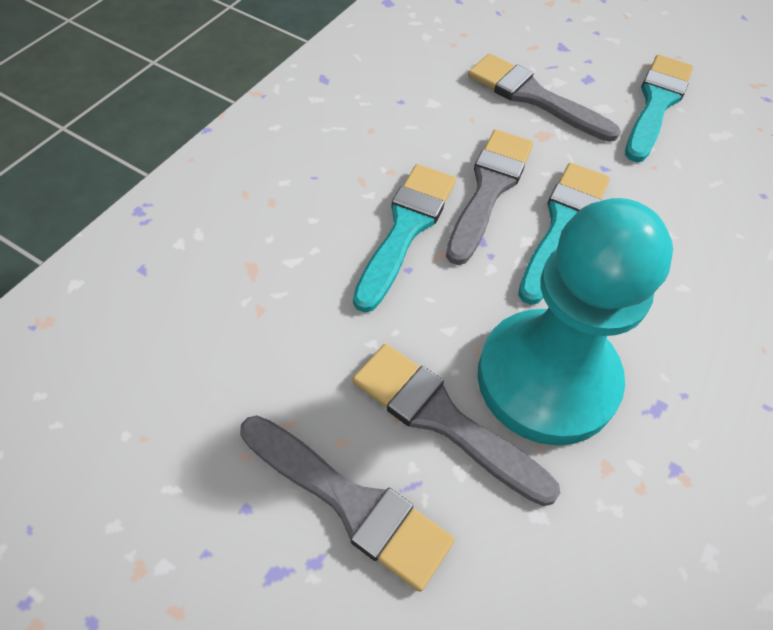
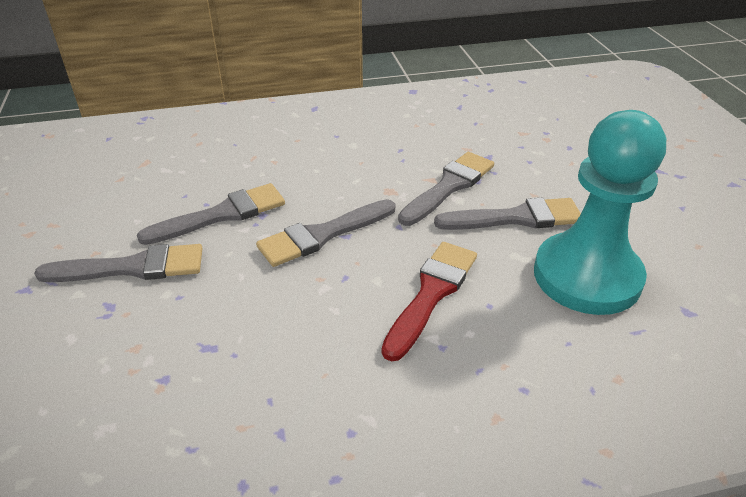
grey brush: [240,415,455,592] [352,344,560,506] [446,129,533,265] [468,54,621,142] = 4 -> [34,244,203,282] [137,183,285,245] [256,199,395,267] [398,152,494,226] [434,198,581,230] = 5
red brush: none = 0 -> [382,242,477,362] = 1
turquoise brush: [353,164,456,313] [518,163,610,305] [625,55,693,162] = 3 -> none = 0

